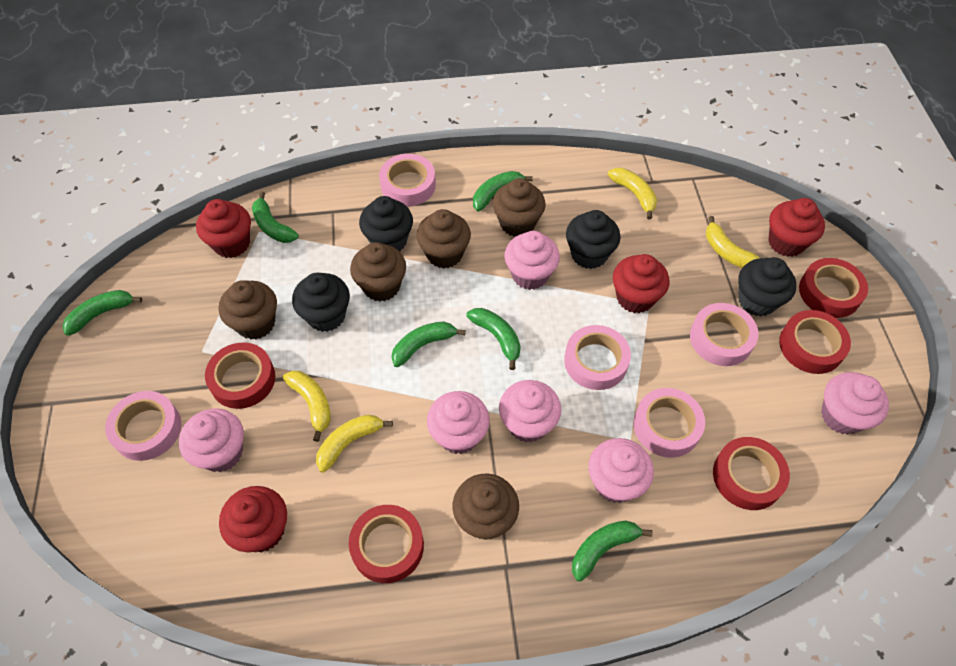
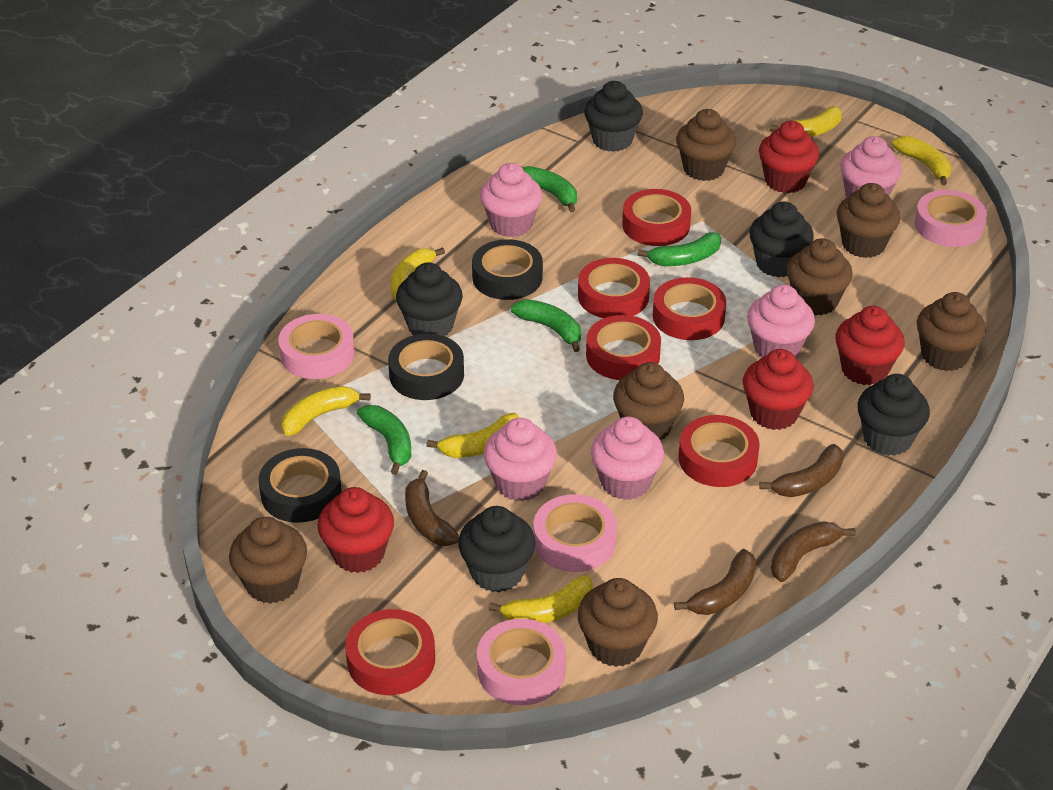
black cupcake: [292,273,350,332] [359,196,413,251] [566,210,621,269] [738,257,796,317] = 4 -> [396,262,463,336] [458,506,536,592] [584,81,643,152] [749,202,814,277] [857,374,930,456] = 5
black tape: none = 0 -> [258,448,341,523] [388,334,464,400] [472,239,543,300] = 3
brown banana: none = 0 -> [405,470,459,546] [674,549,756,615] [759,444,844,497] [771,521,855,582] = 4
brown cupcake: [219,280,277,340] [350,242,406,302] [416,209,471,269] [453,474,519,540] [493,178,546,237] = 5 -> [229,517,307,604] [577,578,658,667] [613,362,684,441] [676,109,736,181] [787,238,853,315] [837,183,900,258] [917,292,986,371] = 7
green banana: [63,290,142,336] [252,192,299,243] [392,321,466,367] [466,308,521,370] [473,171,533,211] [572,520,653,582] = 6 -> [357,405,411,475] [511,299,581,352] [522,166,577,212] [638,232,721,266] = 4
pink cupcake: [179,408,244,472] [427,391,490,454] [499,380,561,442] [504,231,560,290] [588,438,654,503] [821,372,889,435] = 6 -> [480,163,542,237] [484,418,557,501] [590,417,664,500] [747,285,815,357] [840,136,902,198] = 5
pink tape: [105,391,181,461] [379,154,436,206] [564,325,631,390] [633,388,705,458] [690,303,759,366] = 5 -> [278,314,354,379] [477,619,566,705] [534,494,617,572] [914,190,987,247] = 4
red tape: [205,343,275,409] [349,505,424,583] [713,437,790,510] [779,310,851,374] [799,258,868,318] = 5 -> [345,609,435,695] [578,258,650,318] [586,315,661,380] [622,189,691,246] [653,277,726,340] [678,415,760,487] = 6
yellow banana: [283,371,331,442] [316,415,393,473] [608,168,657,220] [706,216,759,268] = 4 -> [281,386,371,436] [391,247,445,300] [426,413,519,458] [488,575,593,623] [770,106,842,137] [892,136,952,186] = 6

